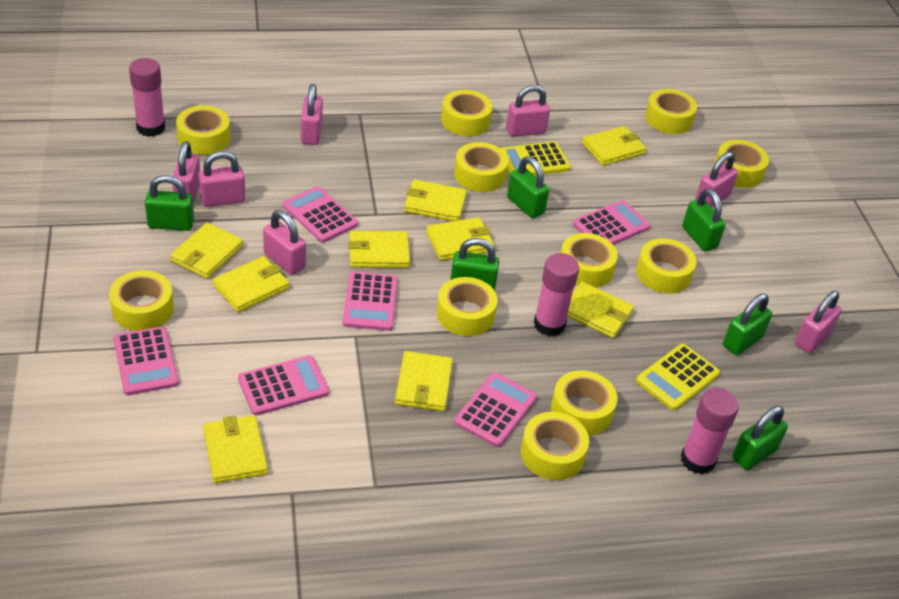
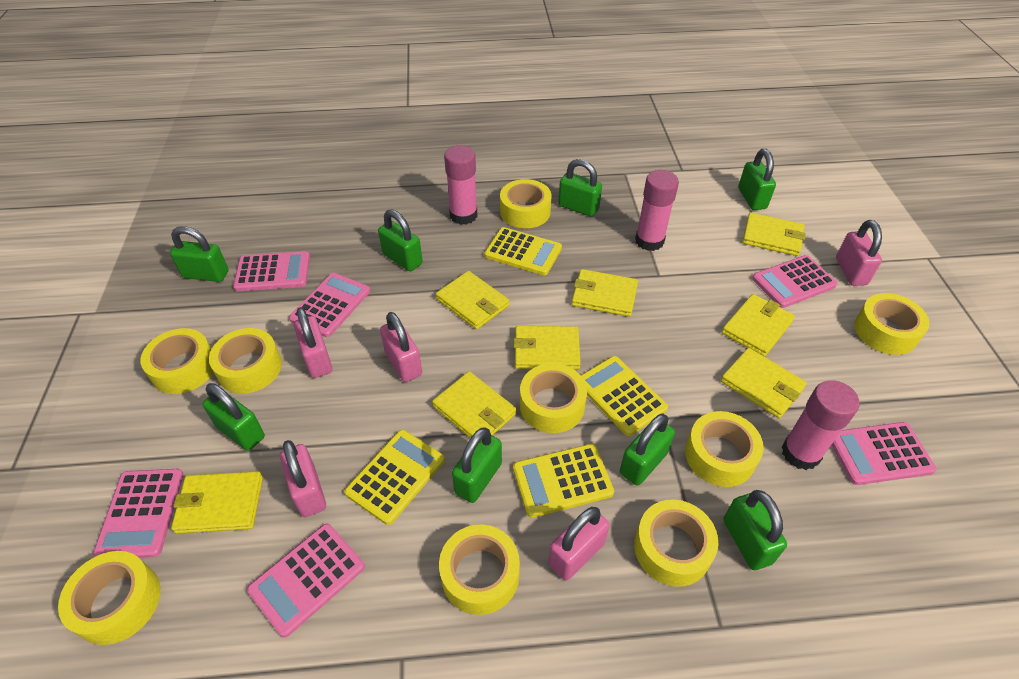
green padlock: [145,175,194,231] [450,238,499,291] [507,156,549,218] [682,189,726,251] [723,293,772,355] [732,406,788,470] = 6 -> [170,226,228,282] [202,383,265,451] [378,209,423,272] [452,427,502,503] [558,159,602,217] [620,414,675,486] [723,490,787,570] [738,149,776,210] = 8
pink padlock: [173,141,200,204] [199,151,245,207] [263,210,306,275] [301,84,323,145] [506,85,550,137] [695,152,738,207] [795,291,842,353] = 7 -> [280,440,326,517] [294,307,332,378] [380,312,422,382] [548,507,610,580] [836,220,882,286] = 5
yellow calculator: [500,141,571,176] [636,344,720,410] = 2 -> [344,430,445,525] [484,227,562,275] [513,444,614,518] [581,356,668,436] = 4
yellow tape: [109,270,174,331] [176,106,230,155] [437,277,498,336] [441,90,492,136] [454,142,508,192] [521,412,589,480] [551,370,617,436] [561,233,618,288] [636,238,697,294] [645,89,697,134] [714,140,769,188] = 11 -> [58,551,161,645] [140,328,214,394] [209,328,282,394] [439,524,520,615] [500,179,552,228] [520,363,587,433] [634,499,718,587] [685,411,764,487] [854,293,929,355] = 9
yellow wallet: [170,223,243,279] [203,415,268,483] [213,256,289,312] [349,231,410,268] [395,351,453,411] [404,180,467,221] [426,217,495,261] [567,282,634,338] [582,126,646,166] = 9 -> [171,471,263,534] [432,371,517,438] [436,271,509,330] [513,326,581,370] [572,269,638,317] [721,348,807,418] [722,294,795,357] [742,212,806,256] = 8

